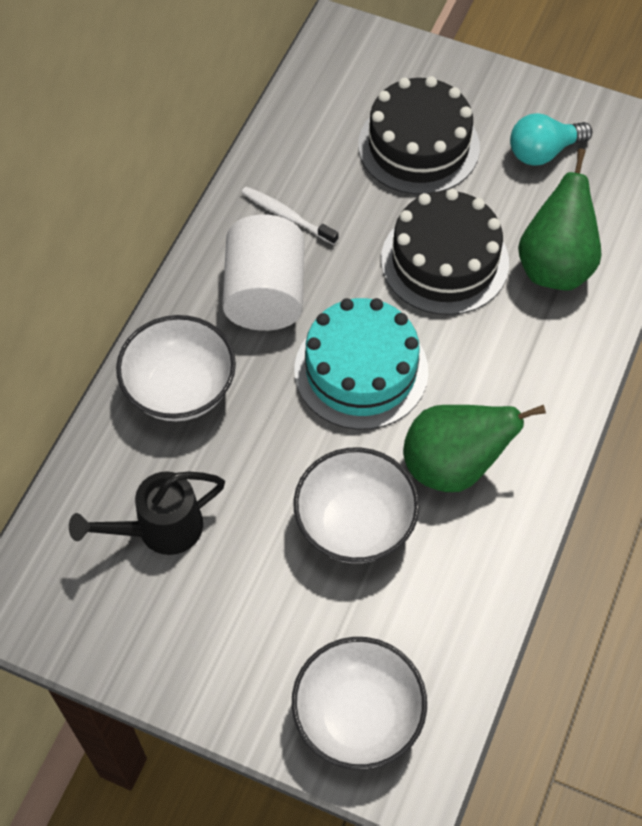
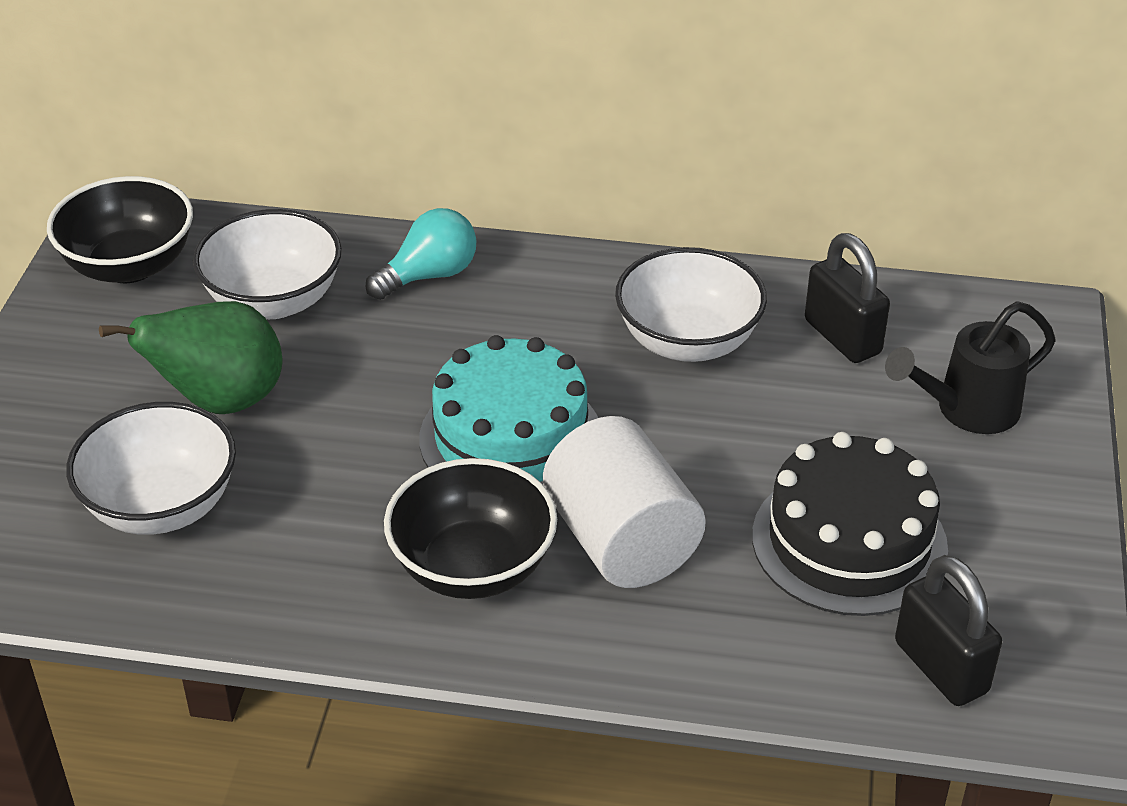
black bowl: none = 0 -> [47,176,193,283] [384,458,557,599] = 2
black cake: [358,76,480,195] [381,189,509,315] = 2 -> [752,432,948,616] = 1
black padlock: none = 0 -> [805,233,890,363] [895,555,1002,706] = 2
green pear: [403,405,546,492] [518,149,601,291] = 2 -> [99,301,282,414] = 1
white toothbrush: [241,186,339,245] = 1 -> none = 0

